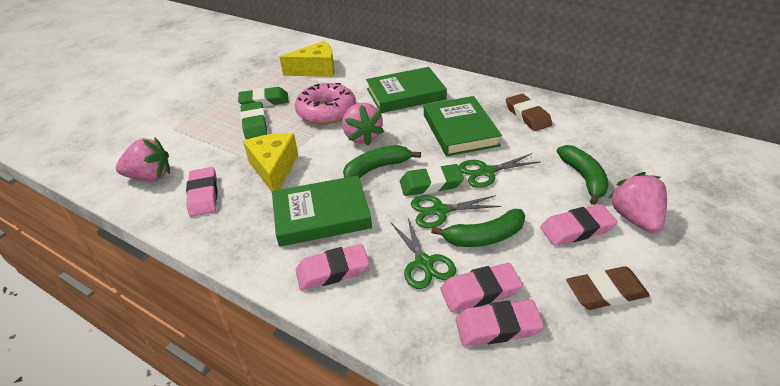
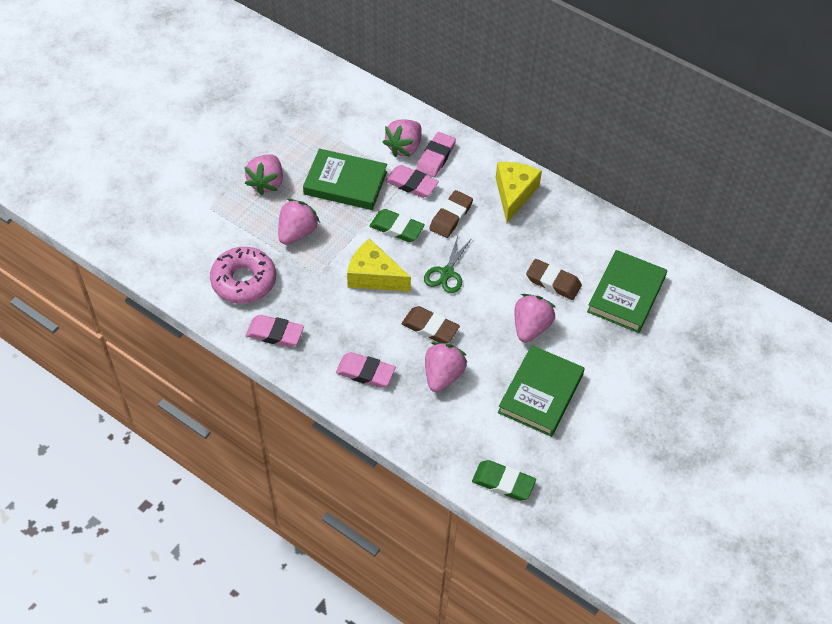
brown eraser: [506,94,552,131] [566,266,650,310] = 2 -> [402,306,460,343] [429,190,473,238] [526,259,582,300] = 3
green banana: [343,145,421,178] [431,209,525,247] [557,145,609,205] = 3 -> none = 0
green eraser: [238,87,288,107] [240,102,267,139] [400,164,464,196] = 3 -> [370,209,425,242] [472,460,536,501] = 2
green scissors: [391,218,456,289] [411,195,502,228] [459,153,540,188] = 3 -> [424,236,472,293] = 1
pink eraser: [186,167,217,217] [296,244,369,290] [440,263,523,312] [455,299,544,346] [540,204,617,246] = 5 -> [246,315,304,347] [336,352,396,388] [385,165,439,198] [416,132,456,177] = 4
pink strawberry: [116,137,170,181] [342,103,384,146] [609,172,667,233] = 3 -> [245,154,283,195] [278,199,320,245] [383,120,422,157] [425,342,467,392] [514,294,556,343] = 5

